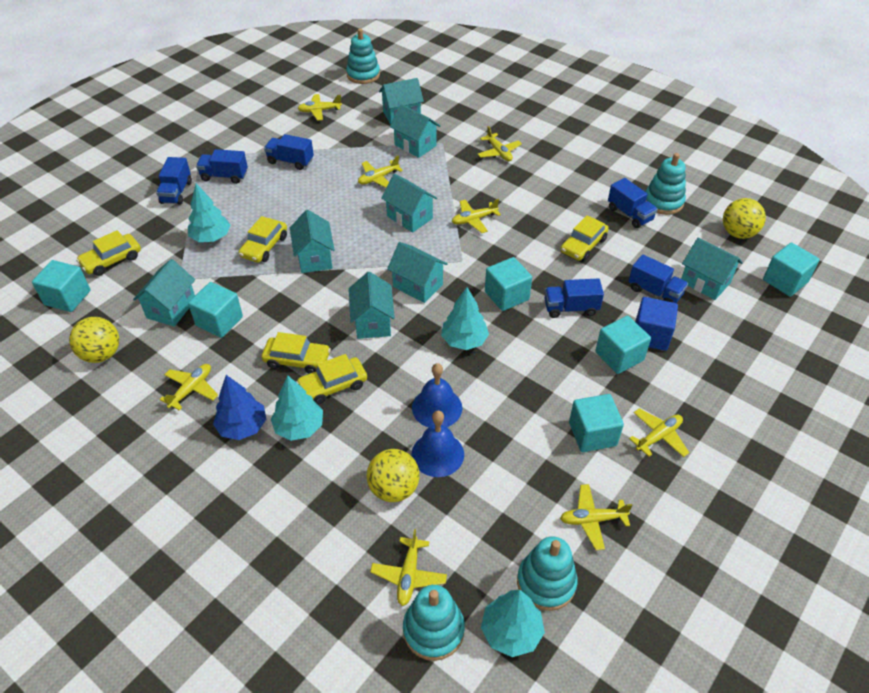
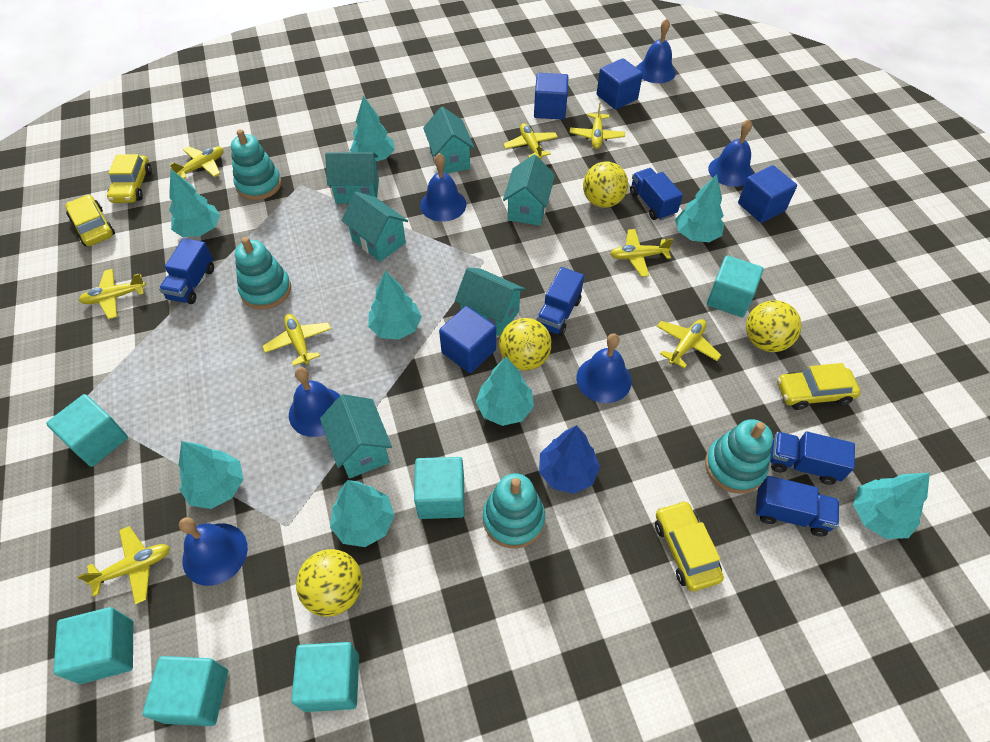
blue bell: [411,411,464,477] [412,363,462,427] = 2 -> [179,517,248,586] [289,367,340,437] [420,153,466,222] [576,333,632,403] [637,19,676,83] [708,119,754,187] = 6
blue cube: [635,297,678,351] = 1 -> [439,306,496,373] [534,73,568,120] [597,58,643,110] [738,165,797,223] = 4
blue truck: [156,157,192,205] [196,149,248,184] [264,134,314,170] [545,278,604,318] [608,178,658,228] [629,254,688,303] = 6 -> [159,238,214,304] [536,267,584,336] [630,168,683,220] [755,476,839,537] [770,432,855,485] = 5
turquoise house: [133,259,195,327] [290,210,335,273] [349,272,395,339] [379,78,424,125] [381,174,437,233] [387,242,448,303] [390,104,440,158] [681,237,743,300] = 8 -> [320,394,392,479] [325,152,379,203] [341,192,408,262] [423,107,475,174] [455,268,525,336] [503,155,555,226] = 6
turquoise tree: [188,183,231,242] [271,375,323,441] [441,287,489,350] [481,590,545,657] = 4 -> [169,170,220,237] [178,441,243,509] [330,480,395,547] [350,96,395,161] [368,271,422,340] [476,357,534,426] [675,174,724,242] [853,473,930,539] = 8
yellow ball: [69,317,119,363] [366,449,419,502] [723,198,766,239] = 3 -> [296,549,362,616] [499,318,552,371] [583,161,628,208] [746,300,802,352] = 4
yellow car: [76,230,141,276] [239,216,287,263] [262,332,331,373] [296,354,367,405] [560,215,609,261] = 5 -> [65,195,115,246] [107,154,152,203] [655,500,724,591] [777,363,861,410] = 4

